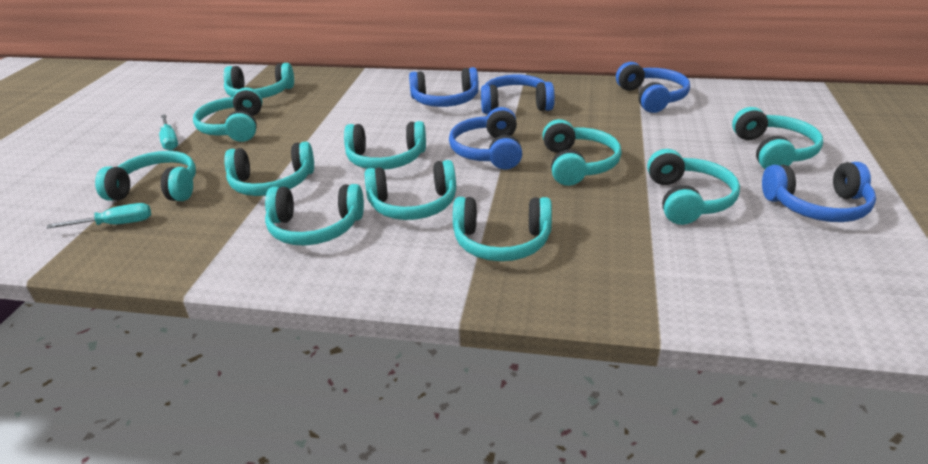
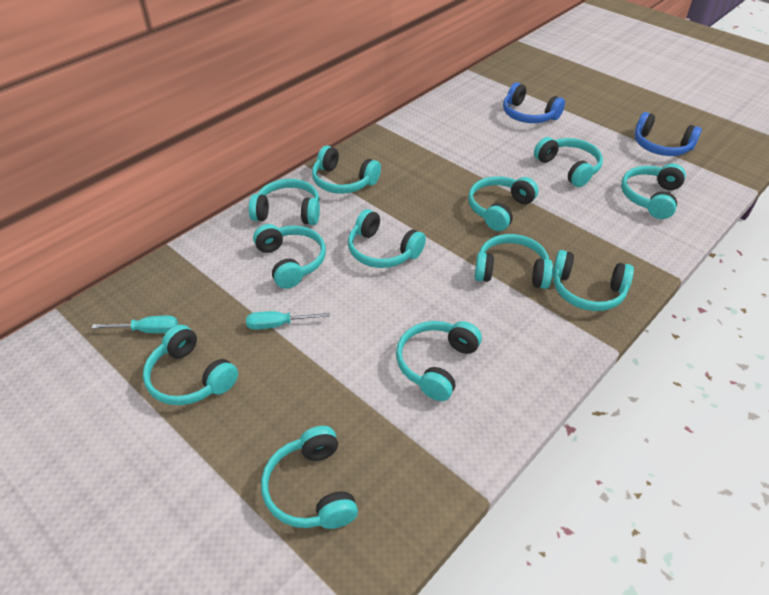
blue headphones: [409,67,479,107] [449,107,522,170] [481,75,555,114] [616,62,690,113] [762,162,876,222] = 5 -> [503,83,565,123] [635,112,702,156] = 2
turquoise headphones: [95,151,196,201] [193,88,262,142] [224,63,294,98] [224,142,314,196] [265,184,364,246] [344,121,426,170] [365,160,456,220] [453,197,552,261] [542,119,622,186] [647,149,740,225] [732,107,823,169] = 11 -> [143,325,238,405] [249,179,320,225] [253,224,326,289] [261,426,358,529] [312,146,381,194] [348,209,426,268] [396,321,482,401] [468,176,538,231] [475,234,553,289] [534,137,603,187] [552,250,634,311] [621,164,686,219] = 12

